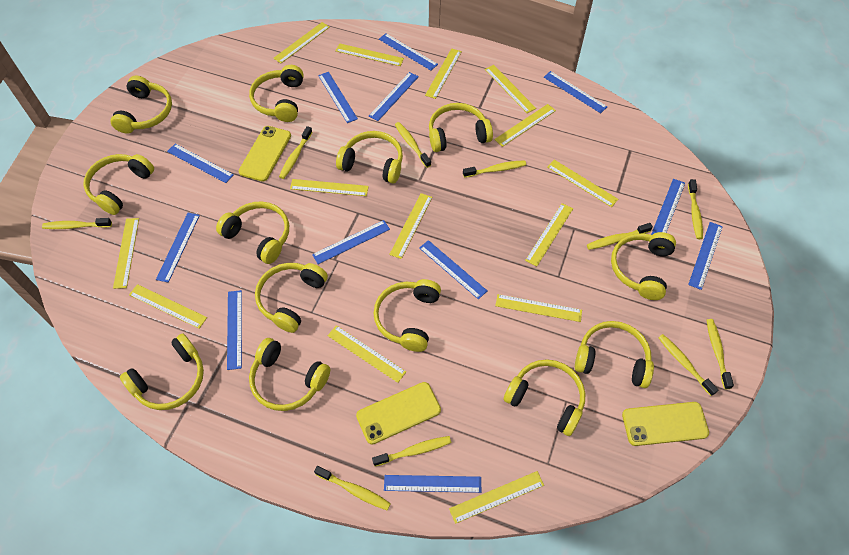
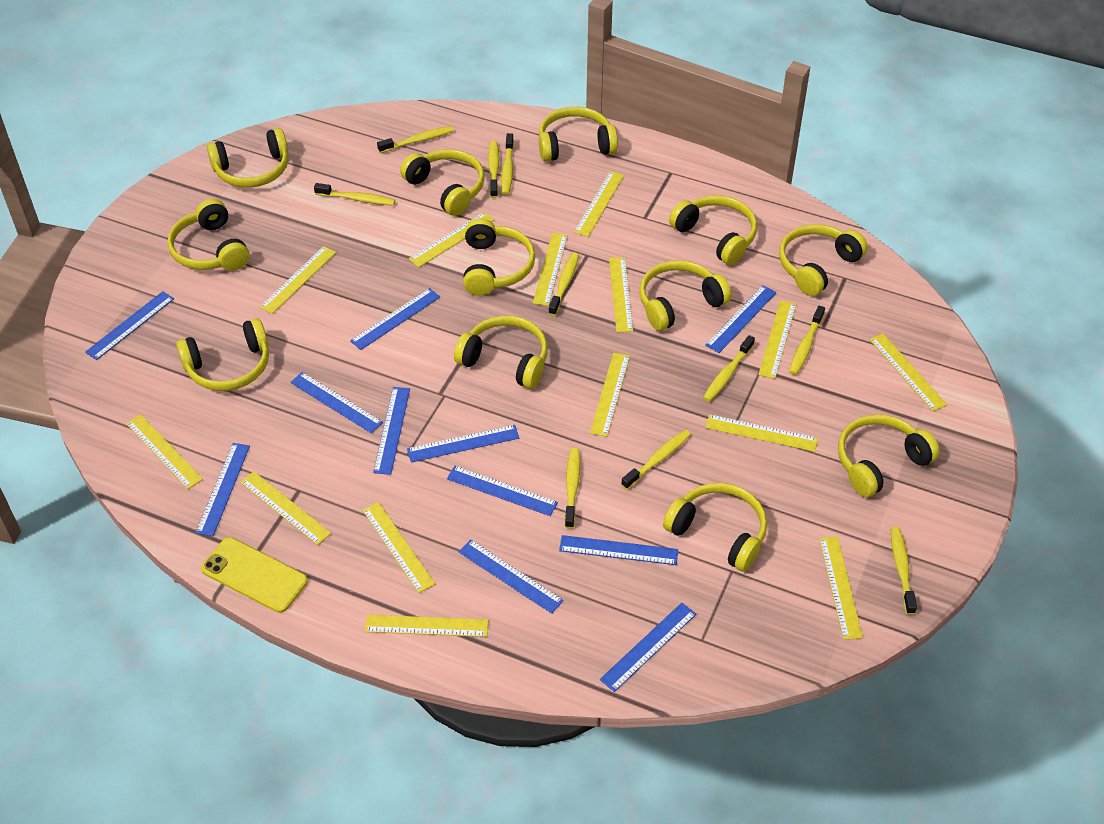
blue ruler: [156,213,200,283] [167,144,234,183] [227,290,242,370] [312,220,390,264] [318,72,358,123] [369,72,419,121] [379,33,438,71] [384,475,481,493] [419,240,487,299] [544,71,608,113] [651,179,685,235] [688,222,723,290] = 12 -> [85,291,174,360] [196,443,250,536] [290,372,383,433] [350,288,440,350] [373,387,410,475] [407,425,519,463] [447,466,558,516] [459,539,564,614] [559,535,678,565] [600,603,696,692] [705,285,777,353] = 11
yellow headphones: [83,154,154,215] [111,76,172,134] [120,334,204,410] [216,201,289,264] [249,65,304,122] [249,338,330,411] [255,263,328,333] [336,131,403,183] [373,279,441,352] [429,103,493,152] [504,359,585,436] [575,321,654,388] [611,232,676,300] = 13 -> [167,199,250,271] [176,318,269,391] [207,128,288,188] [400,149,485,216] [454,316,548,389] [463,218,535,296] [539,107,618,162] [639,260,731,331] [663,483,767,572] [669,195,757,265] [779,224,868,296] [838,414,940,497] = 12
yellow phone: [239,126,291,182] [356,382,441,445] [622,402,709,446] = 3 -> [201,537,308,613] = 1

